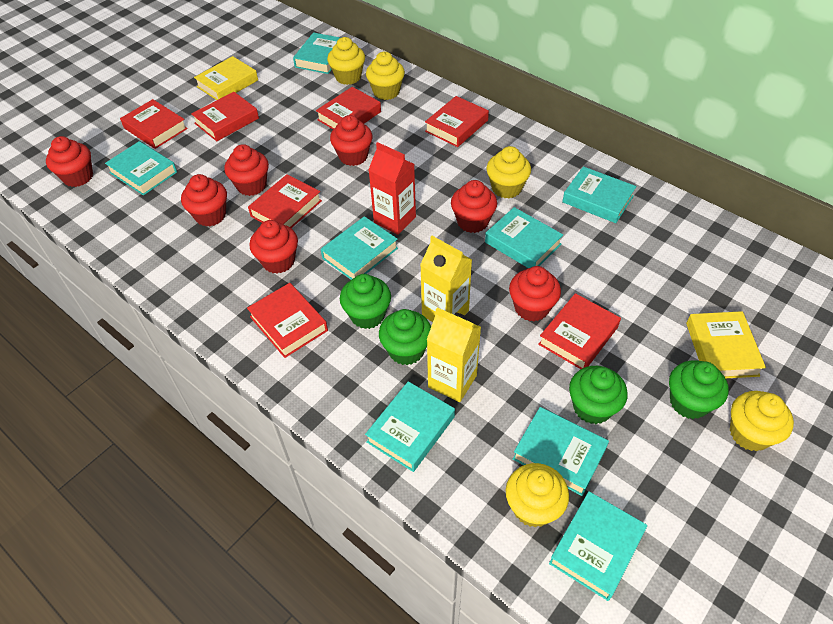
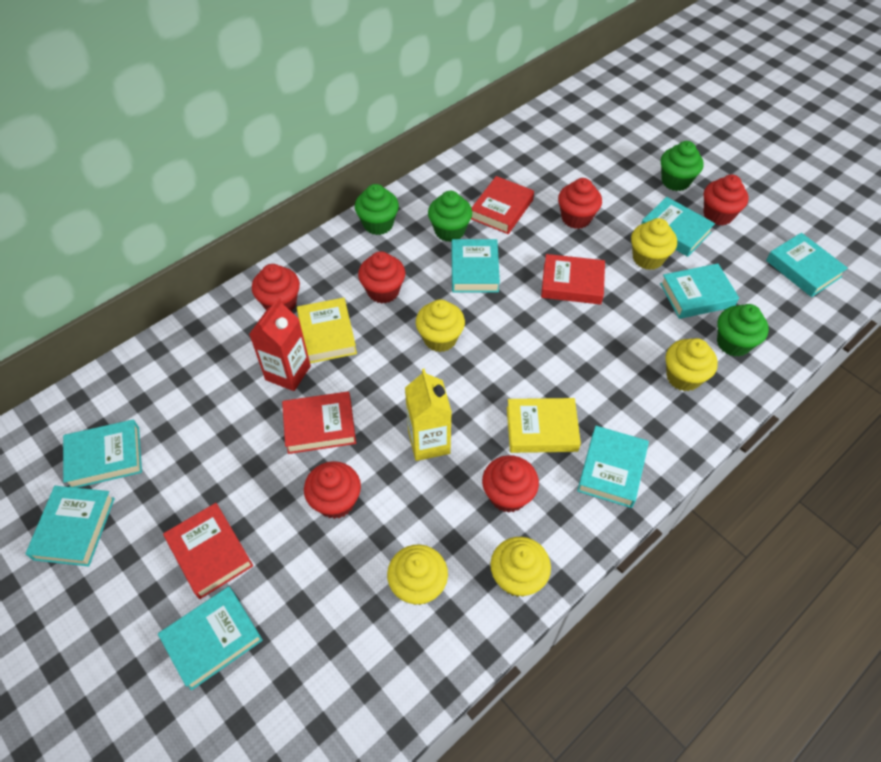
red book: [120,99,188,149] [191,92,259,141] [247,283,328,358] [248,174,322,228] [316,87,381,129] [425,96,489,147] [538,293,621,369] = 7 -> [163,503,253,599] [282,391,356,454] [471,176,534,234] [541,254,605,304] = 4
red cupcake: [46,136,93,187] [181,174,227,226] [224,144,269,196] [249,220,298,274] [330,115,373,166] [451,180,497,233] [509,266,561,322] = 7 -> [252,264,300,311] [304,461,361,519] [358,251,405,304] [482,455,539,513] [558,178,602,229] [703,174,749,226] = 6
yellow carton: [420,236,472,322] [427,308,481,402] = 2 -> [405,368,452,461] = 1

